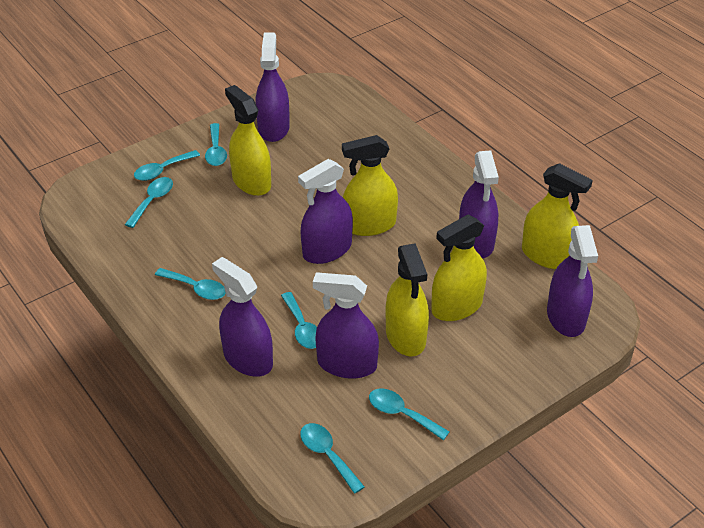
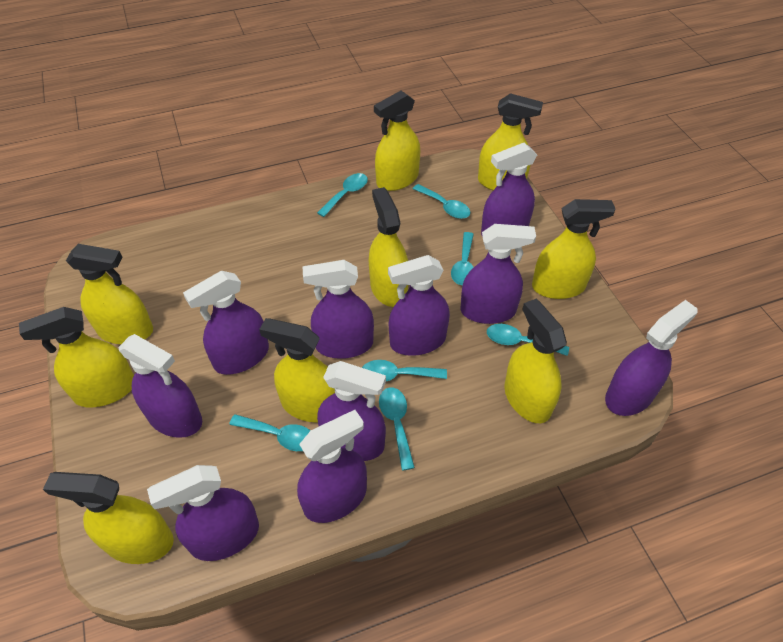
purple spray bottle: [212,257,273,377] [256,33,290,142] [298,159,353,264] [313,272,379,379] [459,150,499,258] [547,225,598,337] = 6 -> [118,334,202,438] [147,465,259,561] [183,271,269,375] [297,410,367,523] [303,260,374,359] [317,361,386,461] [388,255,450,356] [460,224,536,324] [481,143,537,237] [605,300,698,416] = 10
yellow spray bottle: [225,85,271,196] [342,135,398,236] [385,243,429,356] [431,214,487,321] [522,163,593,269] = 5 -> [19,307,134,407] [43,472,174,564] [66,244,153,344] [259,318,335,423] [369,187,408,307] [374,91,420,191] [478,93,543,190] [504,299,567,423] [532,199,615,299] = 9

